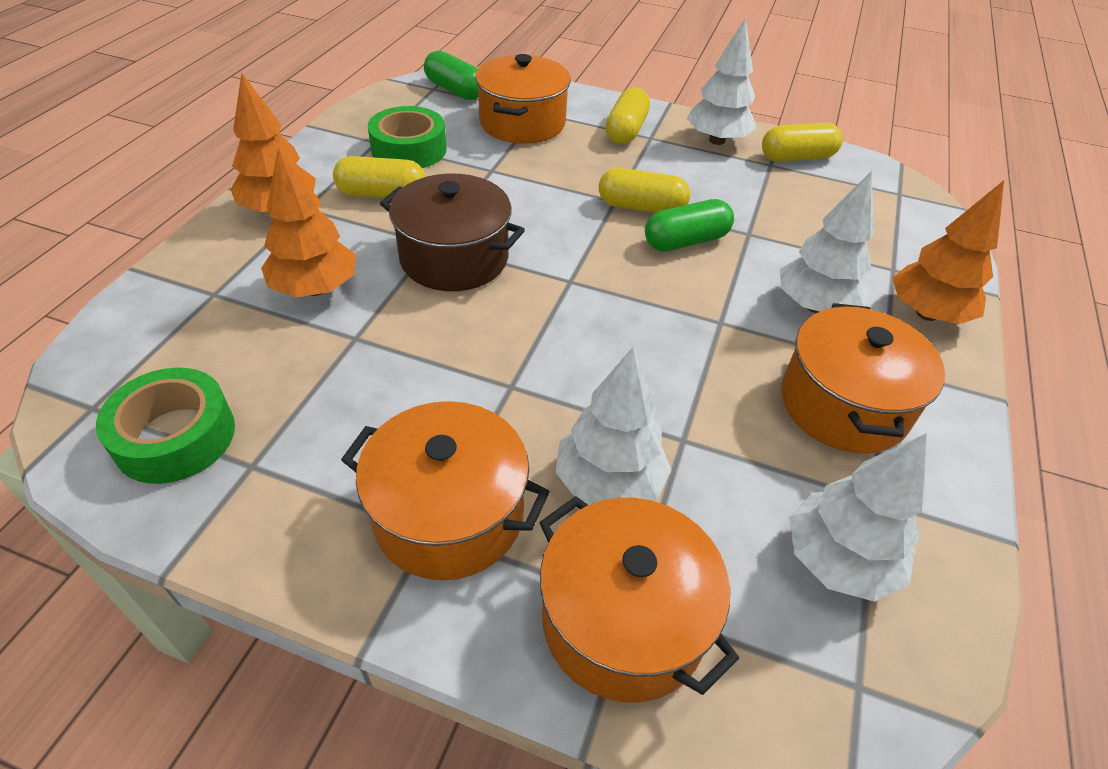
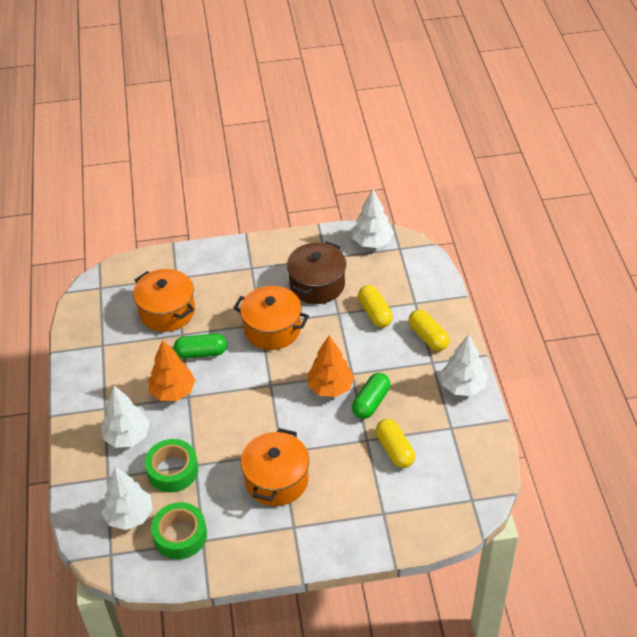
orange pot: [341,401,550,580] [475,54,571,144] [539,496,739,703] [782,303,945,453] = 4 -> [133,269,195,332] [233,286,309,350] [241,428,309,506] = 3
orange tree: [230,72,316,212] [261,147,356,297] [892,180,1004,324] = 3 -> [149,340,195,401] [307,336,354,397] = 2
yellow capsule: [333,156,426,198] [599,168,690,213] [606,87,650,144] [762,123,843,162] = 4 -> [358,285,393,327] [376,419,415,468] [408,310,450,351] = 3

